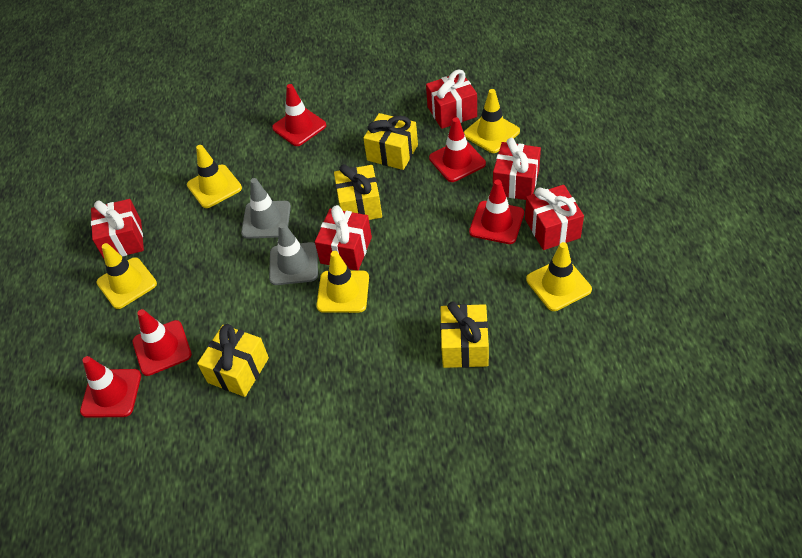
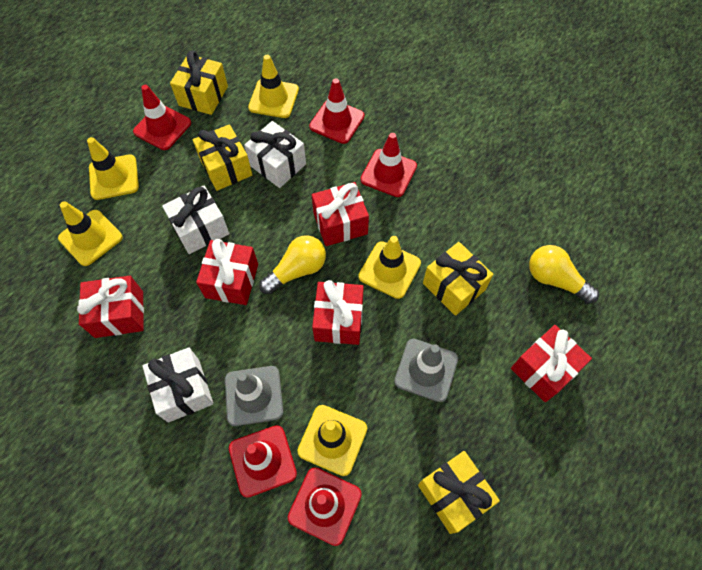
white gift: none = 0 -> [143,347,213,423] [162,185,229,254] [244,121,306,188] = 3
yellow light bulb: none = 0 -> [259,235,326,295] [529,245,599,304] = 2

